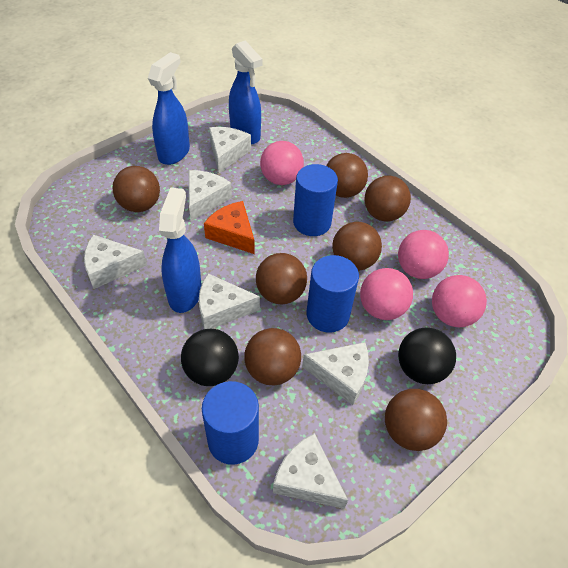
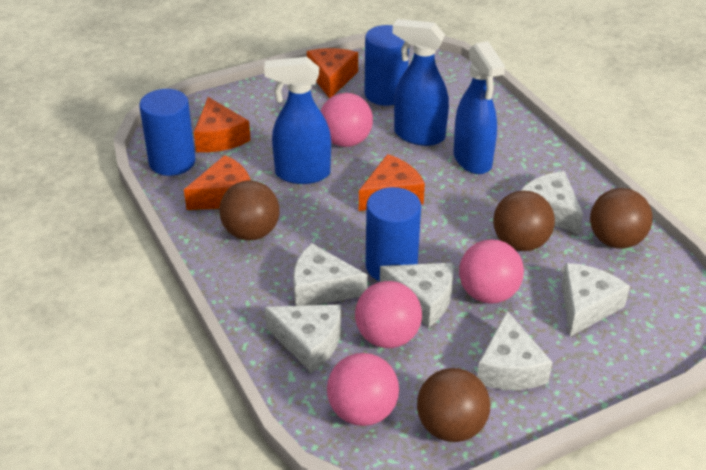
black ball: [181,328,239,386] [398,328,456,384] = 2 -> none = 0
brown ball: [112,166,160,212] [244,328,301,386] [256,253,307,304] [326,153,368,198] [332,222,382,271] [365,176,411,222] [385,389,447,451] = 7 -> [219,180,280,241] [417,368,490,442] [493,190,555,251] [590,188,652,249] = 4
orange cheese: [204,201,255,254] = 1 -> [184,155,251,210] [194,97,251,152] [307,48,358,98] [359,154,425,211] = 4

